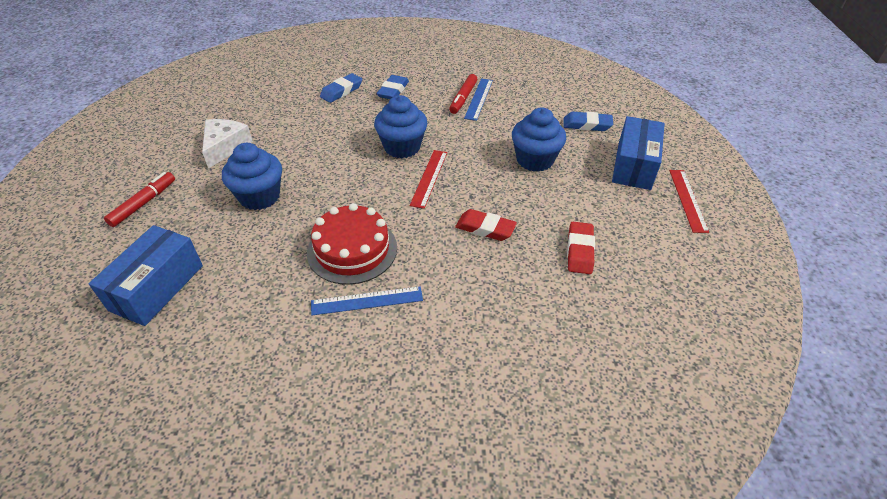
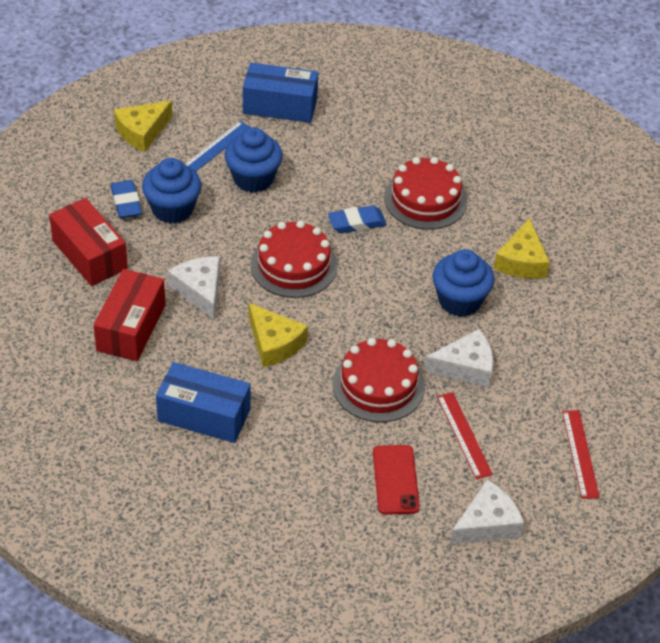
blue eraser: [320,73,362,103] [377,75,409,99] [563,111,613,131] = 3 -> [111,180,142,218] [328,206,387,233] = 2
blue ruler: [311,286,423,315] [464,78,493,121] = 2 -> [185,121,251,172] = 1
red box: none = 0 -> [49,198,128,286] [93,269,166,361] = 2
red cake: [307,203,397,285] = 1 -> [251,221,337,298] [332,338,425,422] [384,157,468,230] = 3
red eraser: [455,209,517,241] [567,222,595,274] = 2 -> none = 0
red marker: [104,172,175,227] [449,74,477,114] = 2 -> none = 0
red phone: none = 0 -> [373,445,420,515] = 1
white cheese: [202,119,253,168] = 1 -> [168,256,220,320] [424,329,493,387] [450,480,524,544] = 3
yellow cheese: none = 0 -> [114,100,173,152] [249,303,308,367] [494,218,550,279] = 3

